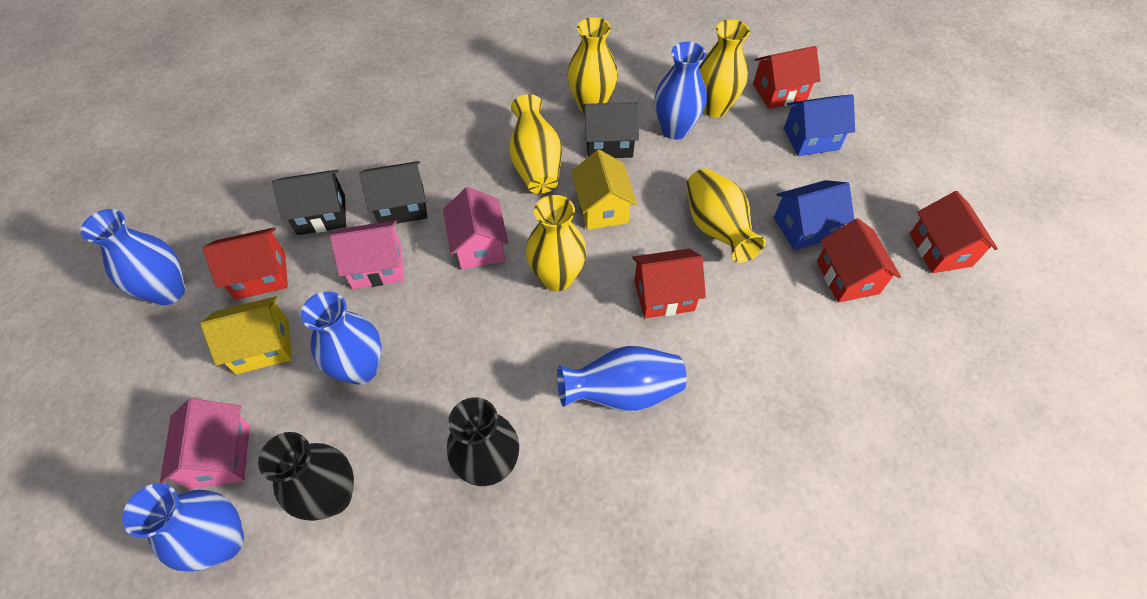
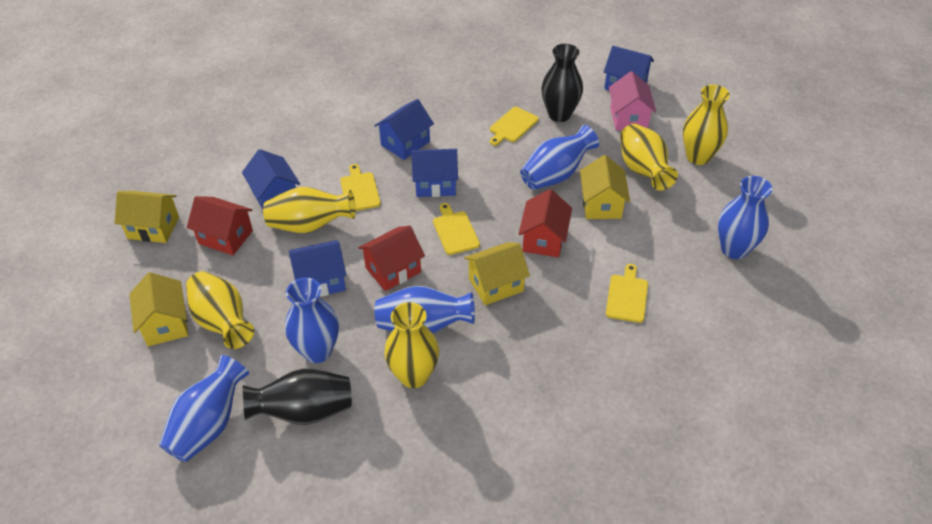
black house: [272,170,346,235] [359,161,427,224] [583,102,639,158] = 3 -> none = 0
blue house: [774,180,854,250] [784,95,855,156] = 2 -> [242,149,300,209] [289,240,346,297] [374,99,434,160] [411,149,458,197] [604,46,654,90] = 5
pink house: [160,398,250,489] [330,220,404,289] [443,187,508,269] = 3 -> [609,71,656,130] = 1
red house: [203,227,288,300] [632,248,706,318] [753,46,821,109] [817,218,901,303] [910,191,998,273] = 5 -> [187,196,253,255] [358,226,425,291] [519,189,572,257] = 3
yellow cutting board: none = 0 -> [340,164,381,211] [433,203,480,255] [490,107,539,146] [606,264,648,323] = 4
yellow house: [200,296,292,374] [571,150,637,230] = 2 -> [115,191,179,243] [130,272,188,346] [464,242,530,305] [580,155,630,219] = 4

